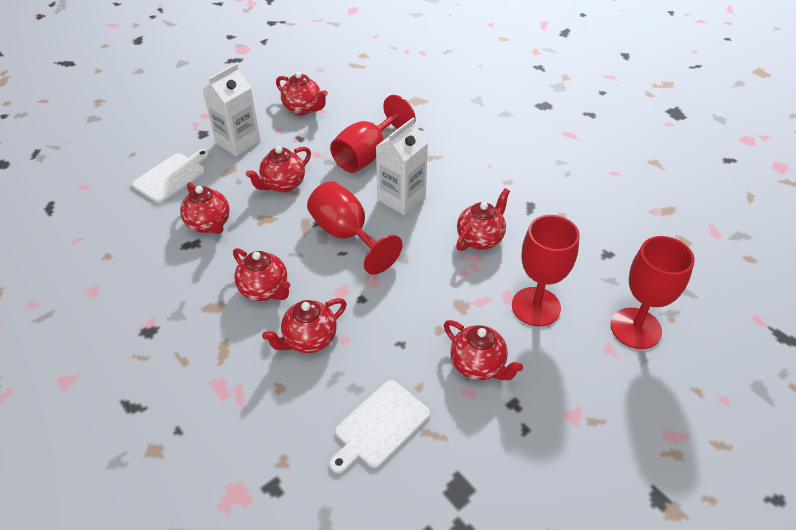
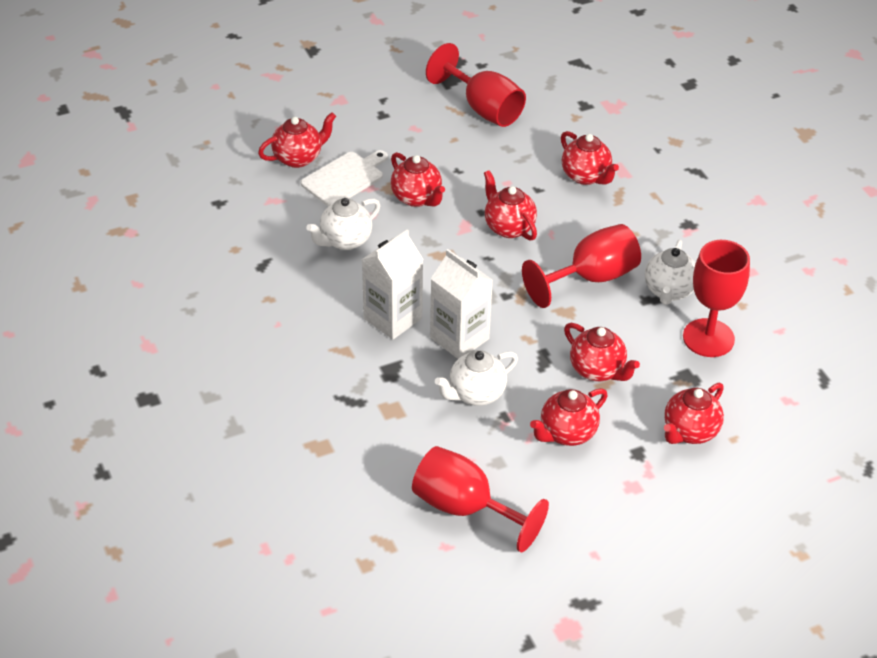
white cutting board: [132,149,210,203] [329,380,430,473] = 2 -> [301,150,388,207] = 1
white teapot: none = 0 -> [306,198,380,250] [435,350,518,406] [645,239,696,305] = 3

